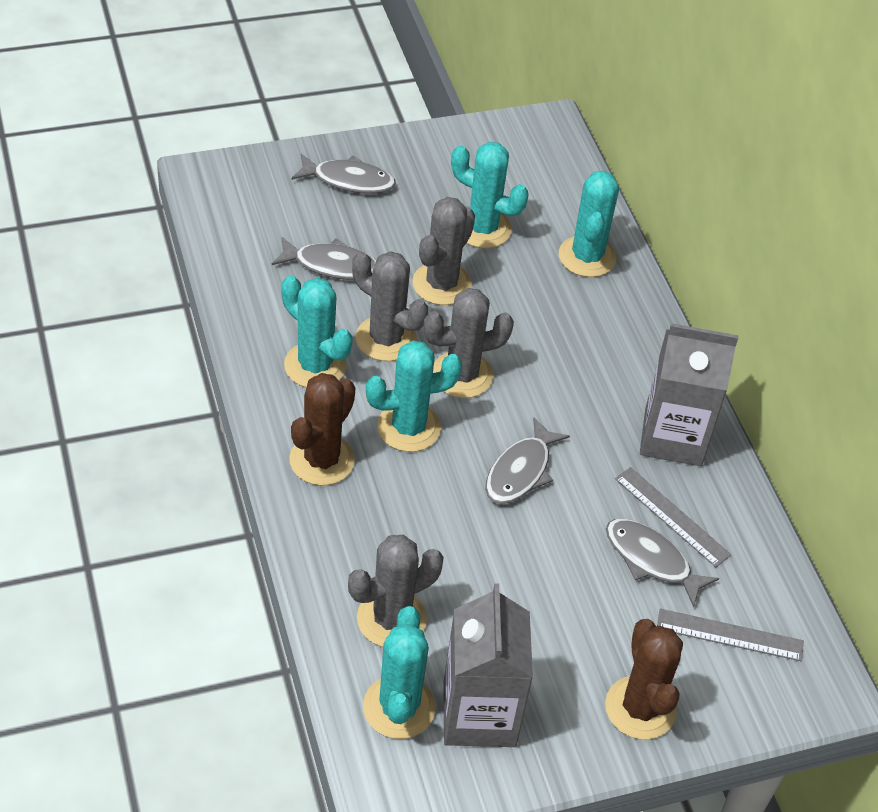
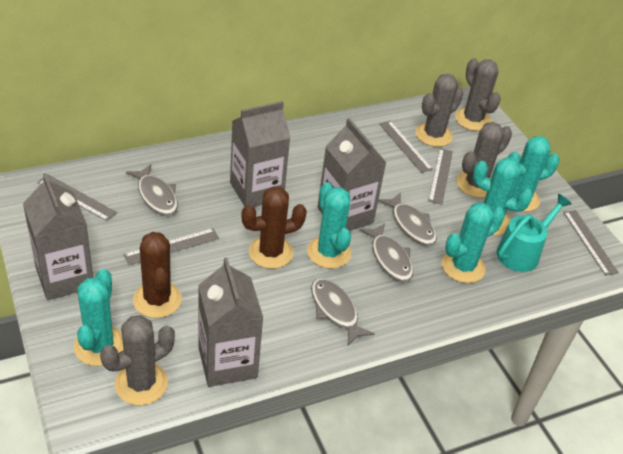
grey carton: [443,583,533,747] [640,323,738,466] = 2 -> [23,173,93,300] [198,257,263,387] [230,101,290,207] [318,118,386,231] = 4
grey ruler: [615,467,731,567] [657,609,804,661] = 2 -> [37,174,117,221] [123,228,219,265] [379,121,433,173] [428,148,453,205] [563,210,619,276] = 5
turquoise watering can: none = 0 -> [496,194,572,272] = 1

